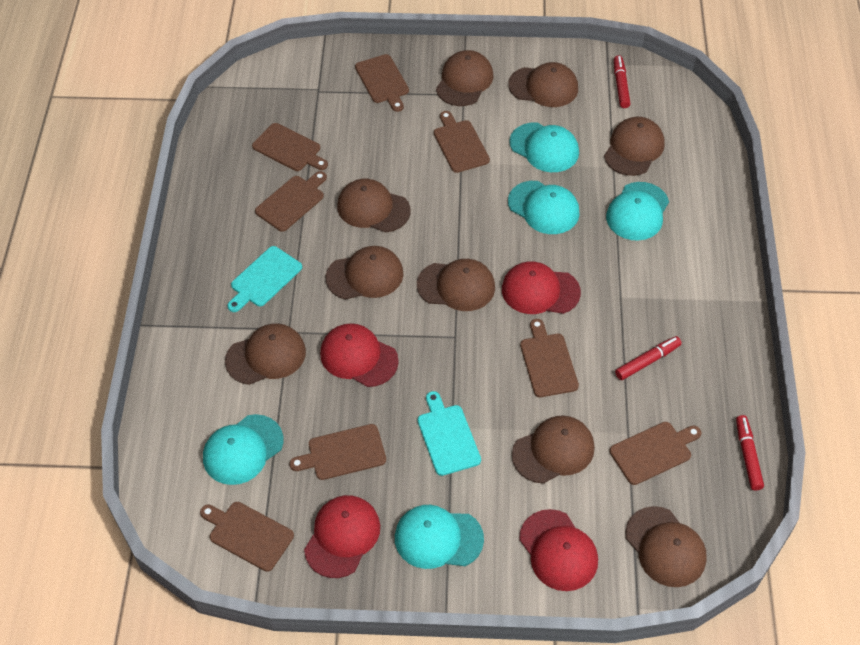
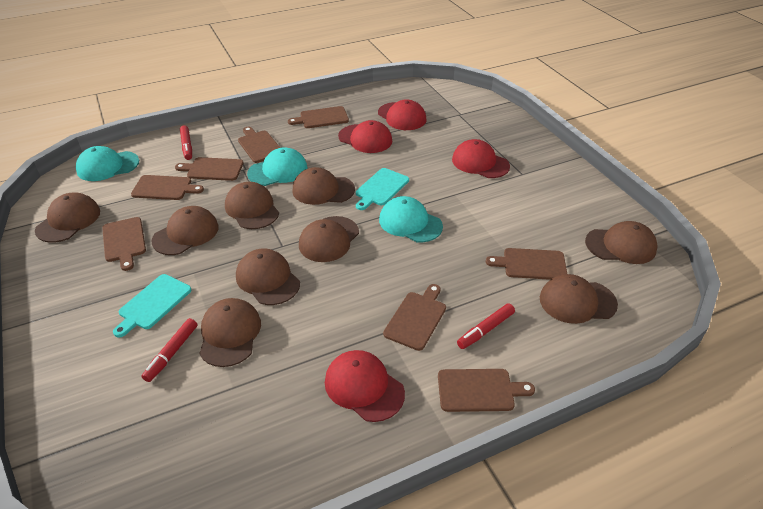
turquoise cap: [203,414,283,485] [395,505,484,569] [508,181,580,234] [509,123,579,172] [606,182,669,241] = 5 -> [76,146,139,181] [247,147,307,186] [379,196,443,242] = 3

